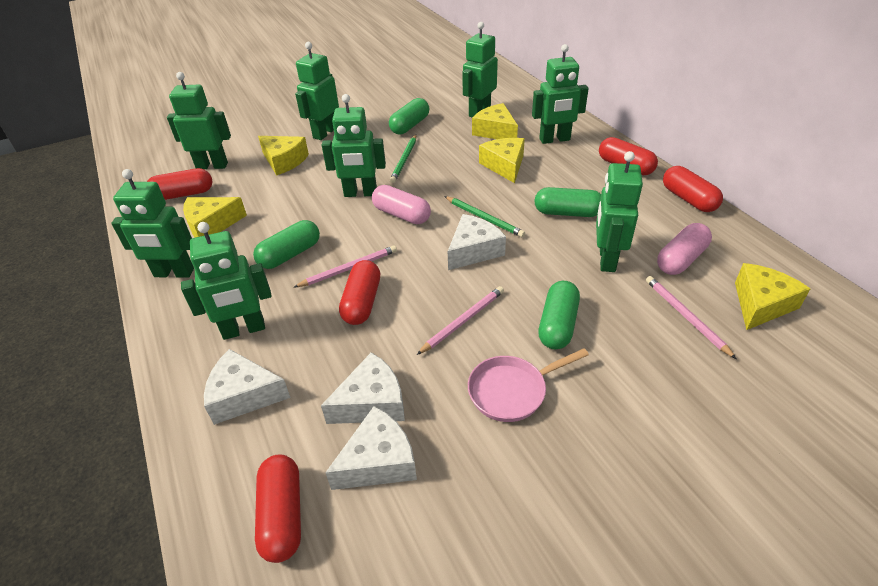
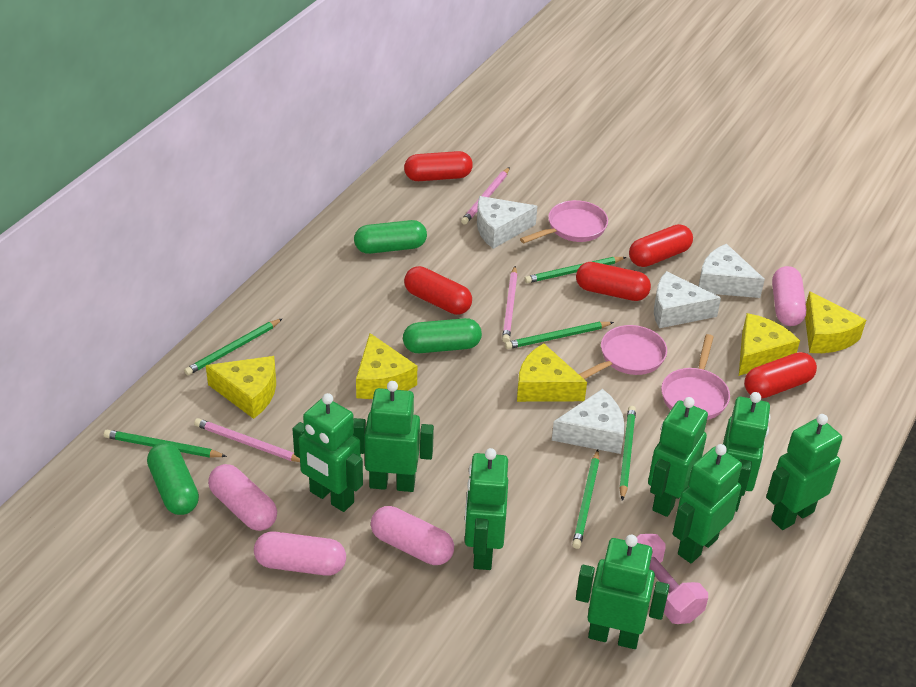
green capsule: [253,220,320,269] [389,98,429,134] [535,187,601,217] [538,281,580,349] = 4 -> [147,443,199,515] [354,220,427,254] [403,318,482,353] = 3
green pencil: [390,135,416,183] [444,196,525,237] = 2 -> [104,430,227,458] [184,318,283,375] [505,322,614,349] [524,257,626,283] [572,450,599,549] [619,406,636,501] = 6
pink capsule: [372,185,431,224] [657,223,712,275] = 2 -> [208,464,277,531] [254,531,346,576] [371,506,454,565] [772,266,806,326] = 4
pink dumbbell: none = 0 -> [637,534,708,624] = 1
pink pan: [468,348,589,422] = 1 -> [520,200,608,243] [579,325,667,379] [661,334,730,420] = 3

